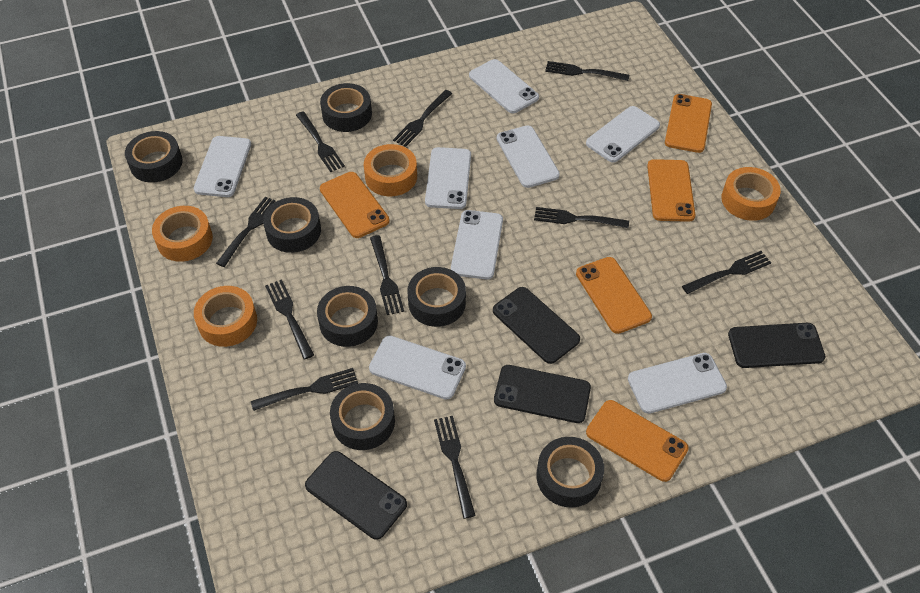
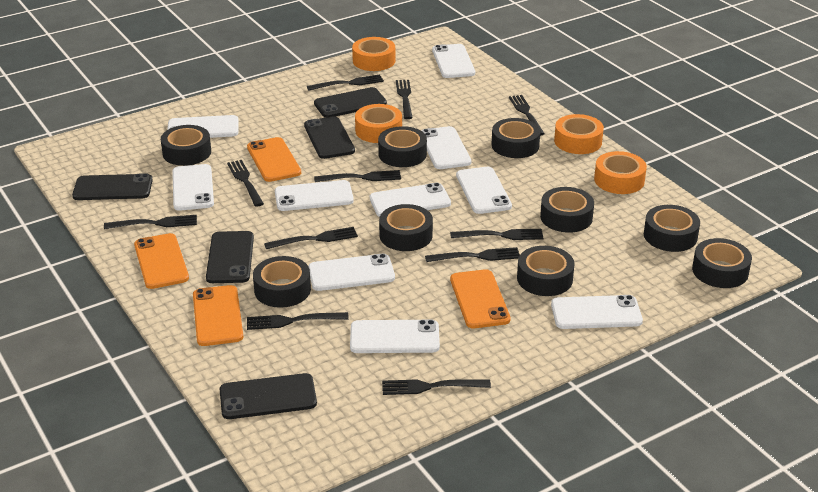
black fork: [216,197,275,267] [251,368,358,411] [265,279,314,359] [296,111,345,172] [370,235,404,315] [393,90,452,147] [434,416,476,519] [534,207,629,228] [545,61,629,81] [682,251,771,294] = 10 -> [104,215,197,229] [227,160,264,207] [247,312,349,330] [264,227,358,249] [307,74,384,91] [314,170,401,182] [382,379,491,395] [396,80,413,119] [425,247,520,262] [450,229,544,240] [509,95,545,136] = 11
black phone: [305,451,407,540] [493,287,580,364] [494,365,591,423] [728,323,825,368] = 4 -> [72,173,153,200] [206,231,254,283] [220,373,317,419] [304,116,355,159] [314,87,387,118] = 5
black tape: [125,131,183,183] [263,197,321,253] [317,286,378,347] [320,83,372,132] [330,383,395,450] [408,267,466,327] [537,437,604,508] = 7 -> [161,125,211,166] [253,256,311,308] [378,126,427,167] [379,204,433,251] [491,118,540,158] [517,246,575,296] [540,187,594,233] [644,205,700,252] [692,238,752,288] = 9
orange phone: [320,172,390,238] [576,257,652,334] [586,400,689,482] [647,159,695,222] [665,94,712,153] = 5 -> [134,233,189,289] [193,285,243,346] [247,137,301,182] [450,269,511,328] = 4
white phone: [194,136,251,197] [369,336,466,399] [425,147,471,209] [451,210,503,279] [469,59,539,113] [497,125,560,188] [586,106,660,163] [628,353,727,414] = 8 -> [167,115,239,138] [172,164,214,211] [275,180,354,211] [308,254,395,291] [350,319,440,353] [370,183,451,217] [421,126,471,169] [432,44,475,78] [456,167,512,214] [551,295,643,329] = 10

